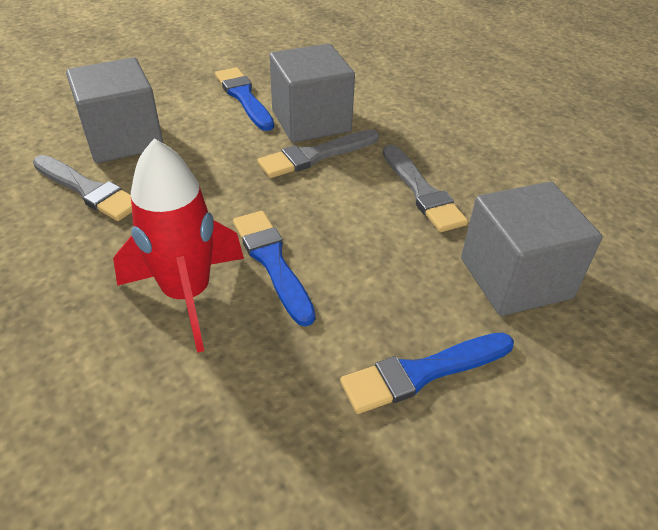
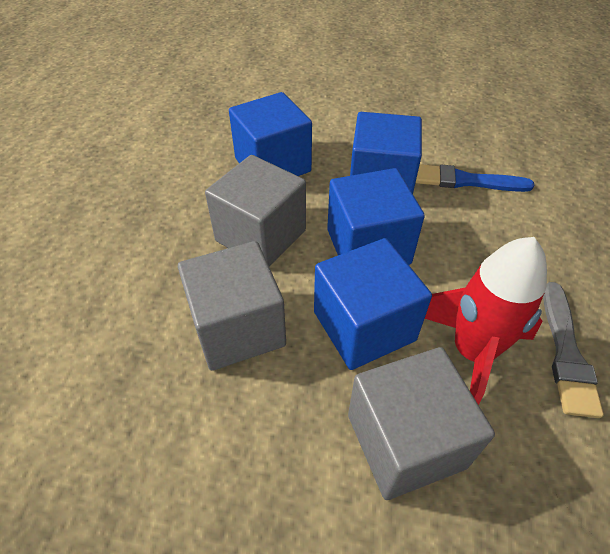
blue brush: [215,67,274,131] [233,211,316,326] [340,332,514,414] = 3 -> [416,164,534,192] = 1
blue cube: none = 0 -> [229,92,312,176] [314,238,432,370] [327,168,425,265] [350,112,422,194] = 4
grey brush: [33,155,132,221] [258,129,379,178] [383,145,468,232] = 3 -> [543,282,604,418] = 1

